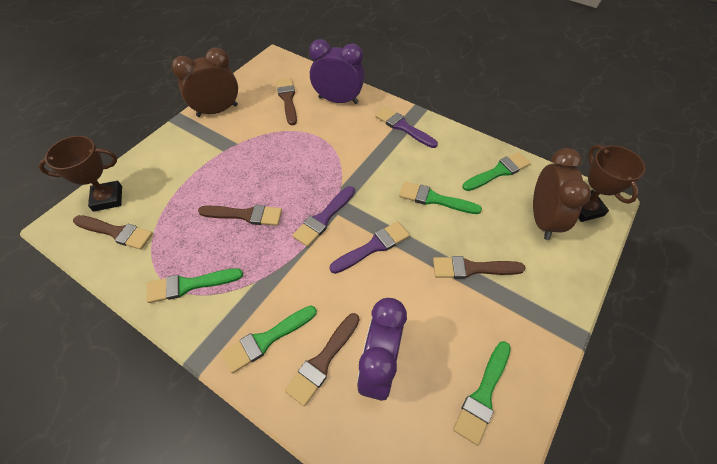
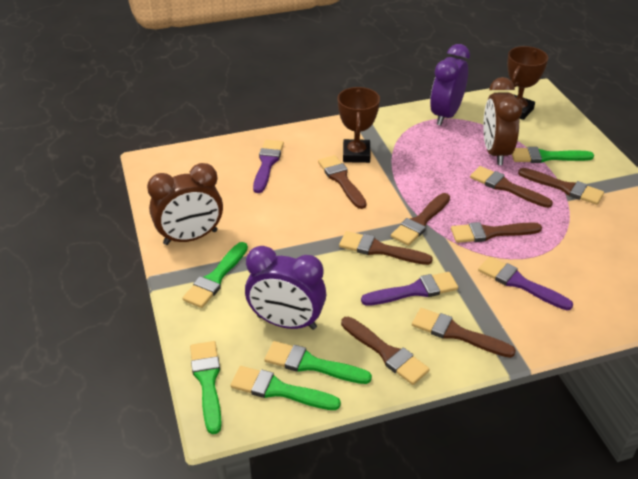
brown brush: [73,215,153,250] [198,205,282,226] [276,78,297,125] [285,313,359,406] [433,256,526,279] = 5 -> [318,155,367,209] [339,231,433,265] [341,317,430,385] [391,193,450,246] [412,308,516,358] [451,222,542,243] [470,166,553,208] [518,168,604,205] = 8

